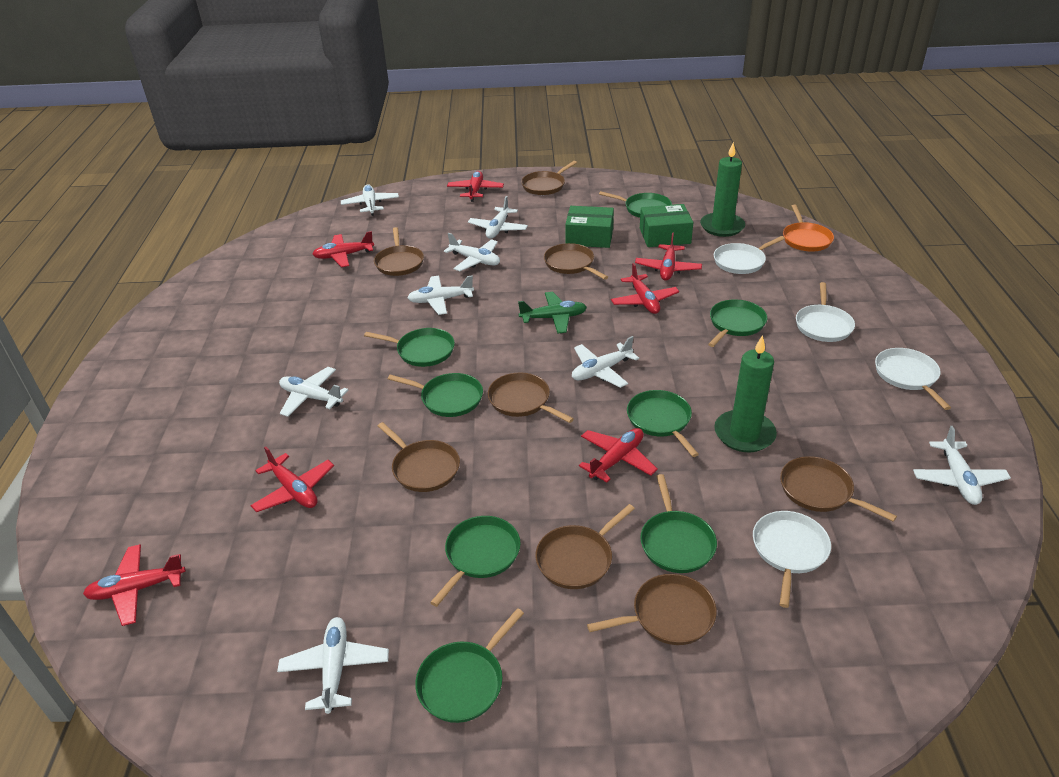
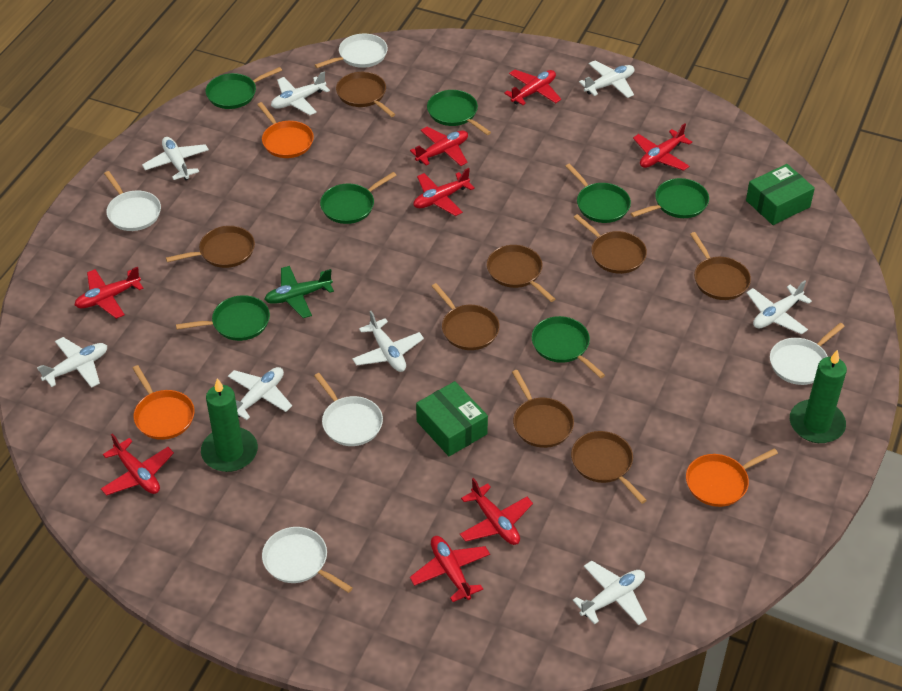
green pan: [364,328,455,367] [388,373,483,417] [415,608,524,723] [430,516,521,607] [599,191,672,218] [627,390,699,457] [640,474,717,573] [708,299,767,347] = 8 -> [176,295,270,341] [206,67,282,109] [320,172,397,224] [427,90,491,135] [532,316,605,378] [565,164,631,223] [630,178,709,218] = 7
orange pan: [783,205,834,252] = 1 -> [132,365,194,440] [257,102,314,158] [686,448,778,507] = 3
red plane: [83,544,186,626] [250,446,334,512] [312,231,374,267] [447,171,504,202] [579,428,658,482] [611,263,679,314] [635,232,702,281] = 7 -> [74,267,144,319] [101,433,174,496] [410,127,468,166] [410,536,490,602] [413,168,475,216] [460,478,533,545] [504,70,561,105] [633,123,692,171] = 8
white pan: [714,236,785,274] [753,511,831,608] [796,282,855,342] [875,348,951,410] = 4 -> [104,171,161,231] [262,527,353,593] [314,373,383,446] [315,34,388,68] [770,323,845,385] = 5

